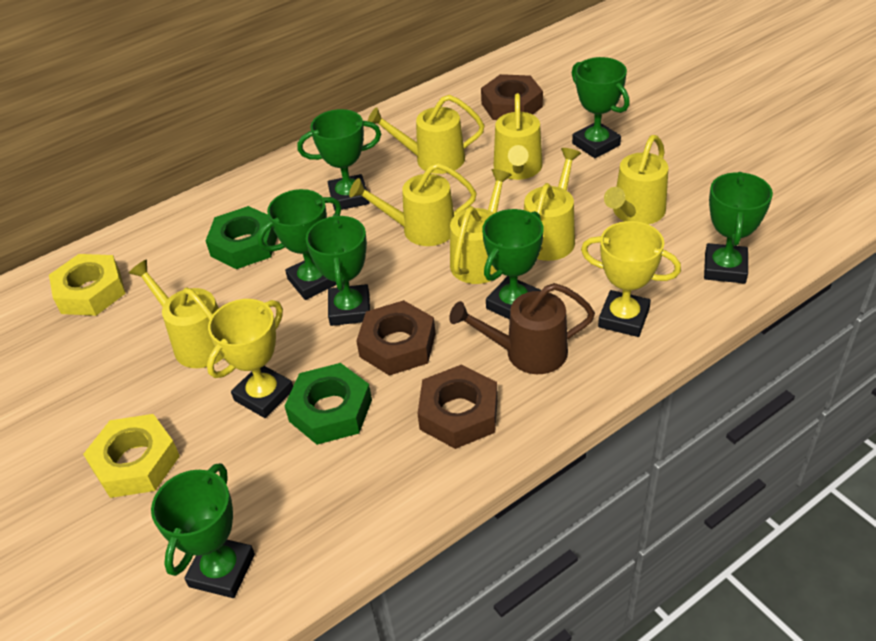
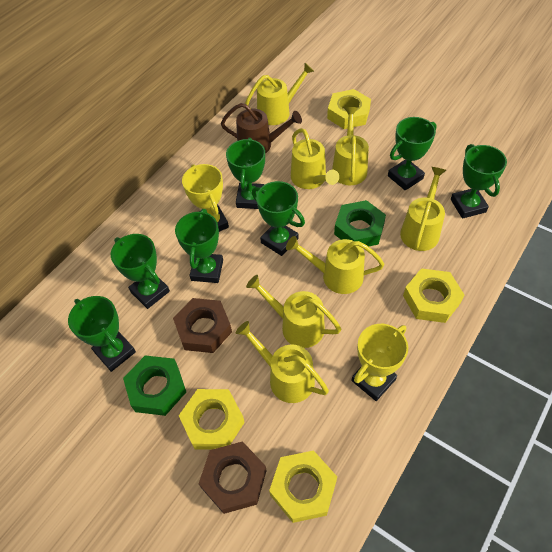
brown nut: [356,300,436,376] [417,365,498,449] [481,74,543,120] = 3 -> [173,298,232,353] [199,441,267,514] = 2
yellow nut: [49,254,126,316] [83,414,180,498] = 2 -> [179,389,245,450] [269,450,337,523] [327,89,371,129] [403,268,464,323] = 4

